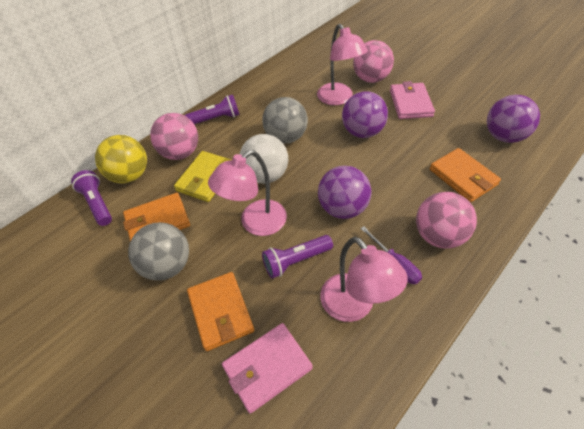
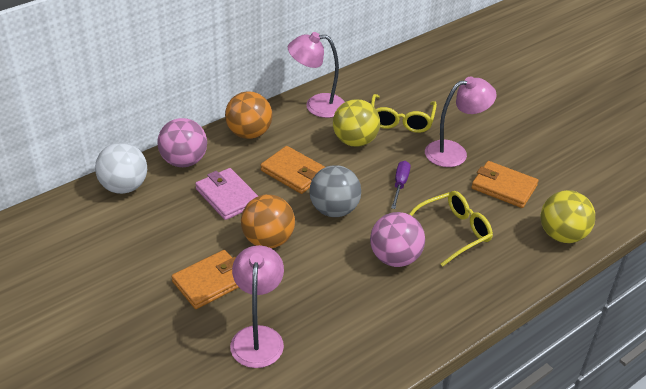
grey ball: [128,222,189,281] [262,97,308,144] = 2 -> [309,165,361,217] = 1
orange ball: none = 0 -> [225,91,273,139] [241,194,295,248] = 2
pink ball: [150,113,198,160] [353,40,394,83] [416,192,477,249] = 3 -> [157,118,207,167] [370,212,425,267] = 2
pink wallet: [222,323,313,414] [390,81,435,119] = 2 -> [195,168,258,220] = 1
purple ball: [318,166,372,219] [342,91,388,138] [487,95,540,143] = 3 -> none = 0
purple flashlight: [71,170,112,226] [185,94,240,124] [262,235,333,279] = 3 -> none = 0
yellow ball: [95,135,147,184] = 1 -> [333,99,380,147] [541,190,595,243] = 2
yellow glasses: none = 0 -> [371,94,437,133] [409,191,493,267] = 2
yellow wallet: [174,151,231,202] = 1 -> none = 0

